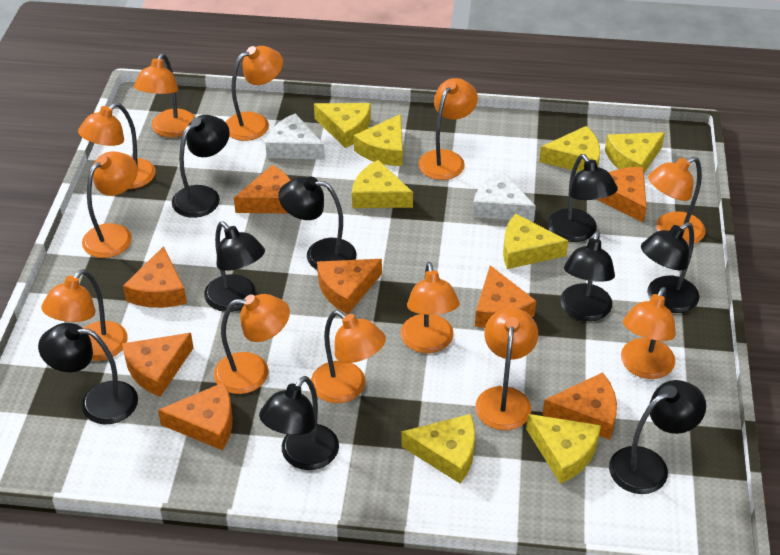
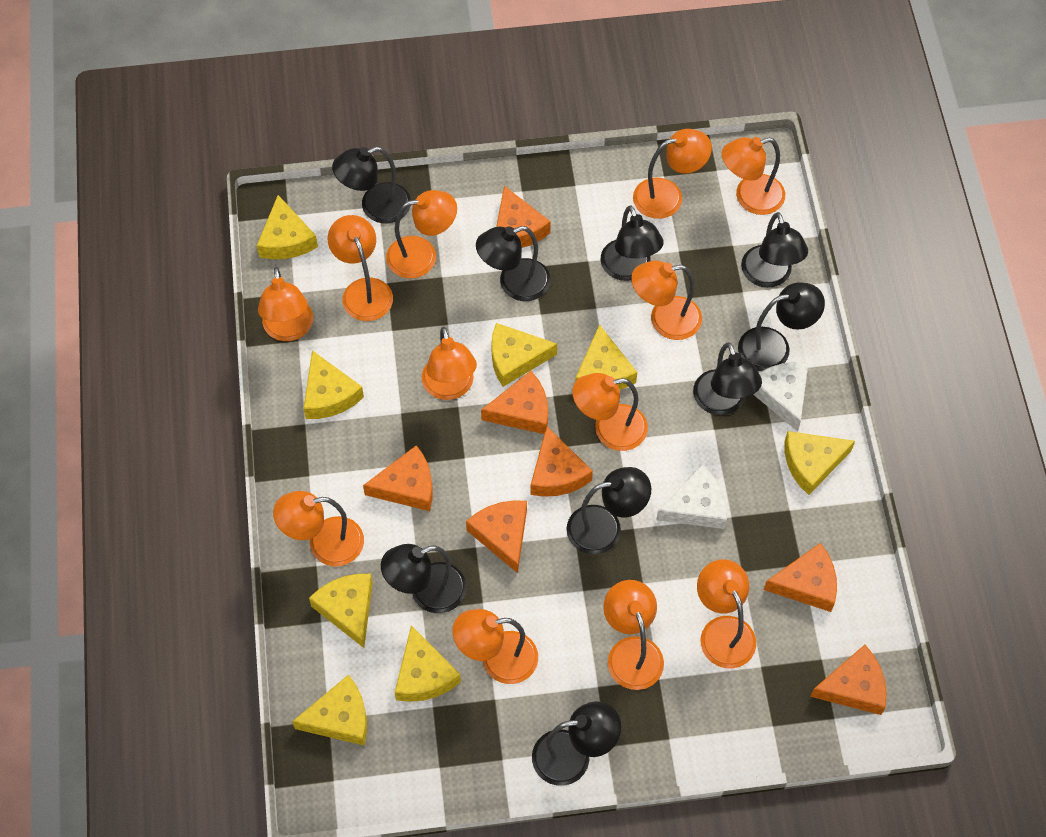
orange cheese: [122,333,194,397] [123,246,187,308] [158,382,233,450] [234,165,291,213] [317,259,382,314] [475,265,536,328] [542,372,617,440] [597,167,647,223] = 8 -> [363,445,432,511] [466,500,527,573] [481,371,548,434] [496,186,551,248] [530,426,593,497] [764,543,837,612] [810,645,887,715] = 7

